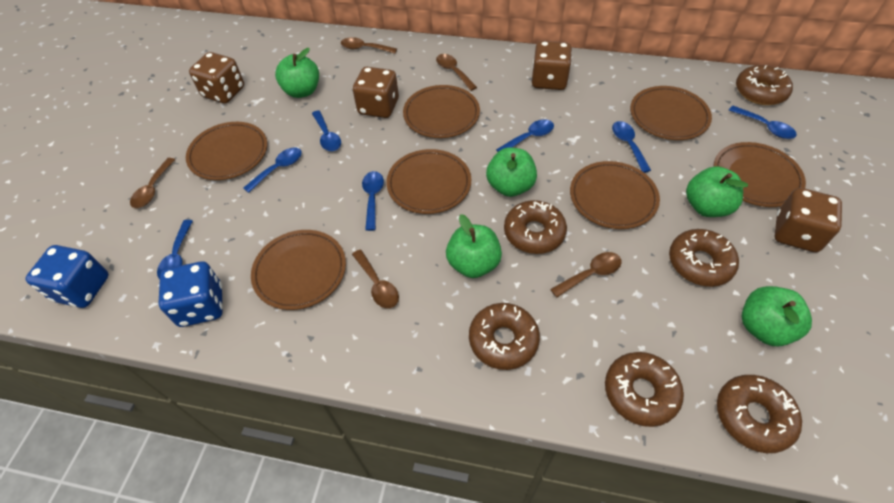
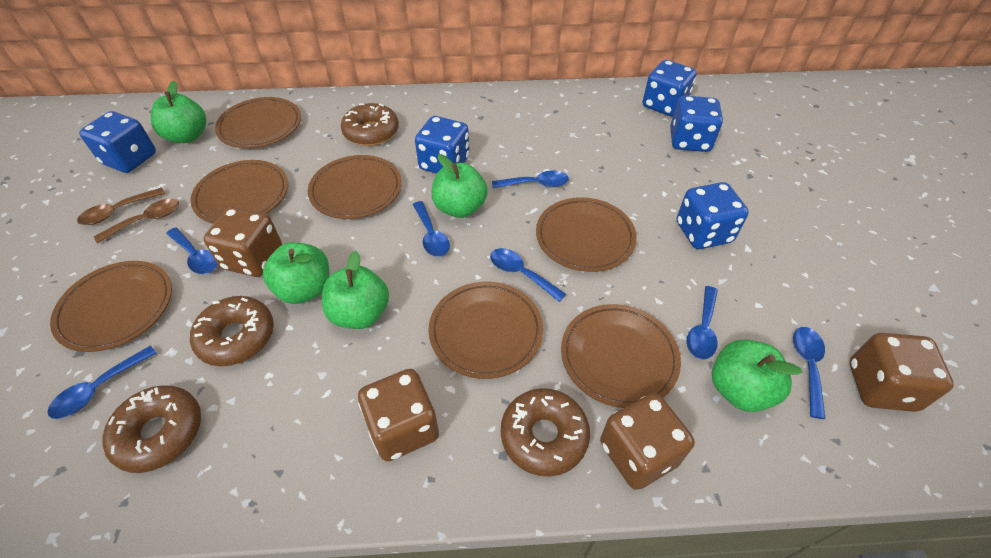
blue dice: [26,245,109,308] [159,261,223,327] = 2 -> [79,111,156,173] [415,116,470,174] [642,60,697,117] [670,96,723,152] [677,182,749,249] = 5
brown donut: [469,303,540,370] [504,200,567,254] [605,352,684,427] [669,229,739,287] [717,375,802,453] [736,65,793,105] = 6 -> [102,385,201,473] [190,296,274,366] [341,103,399,146] [501,388,590,477] = 4
brown spoon: [130,158,176,208] [341,37,397,54] [352,249,399,308] [436,54,477,91] [550,252,622,298] = 5 -> [77,187,165,225] [94,198,179,243] = 2

